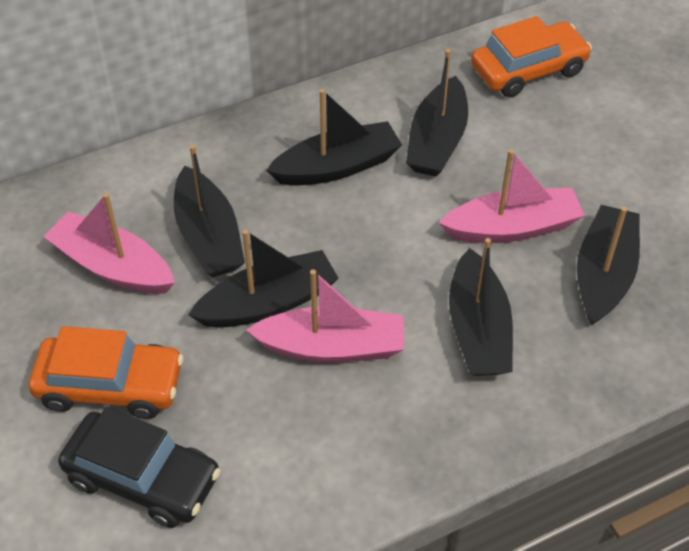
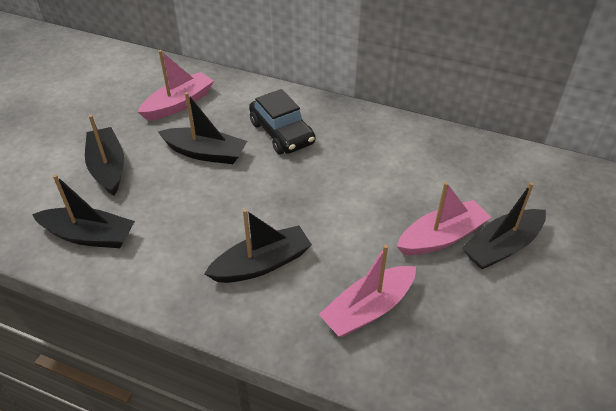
black boat: [174,145,245,277] [188,230,339,328] [266,89,402,186] [406,49,468,177] [449,238,513,376] [577,205,640,325] = 6 -> [32,174,135,248] [85,115,124,196] [158,92,247,164] [204,209,312,283] [462,182,546,270] = 5
orange car: [29,326,183,419] [471,16,592,98] = 2 -> none = 0

